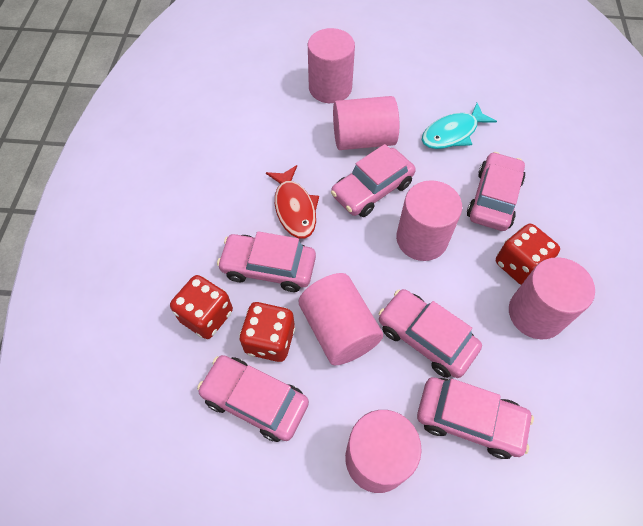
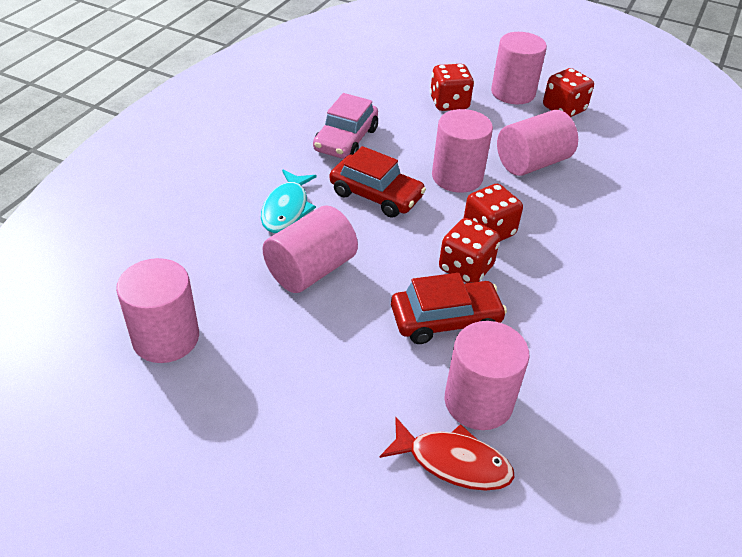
pink car: [197,355,309,442] [217,231,316,292] [331,144,416,217] [378,289,482,378] [417,377,534,459] [467,152,525,231] = 6 -> [313,93,378,159] = 1
red car: none = 0 -> [330,146,426,218] [391,273,507,344] = 2
red dice: [170,275,233,339] [239,302,295,362] [496,224,560,285] = 3 -> [430,64,474,111] [439,218,500,283] [464,184,523,241] [543,68,594,117] = 4

